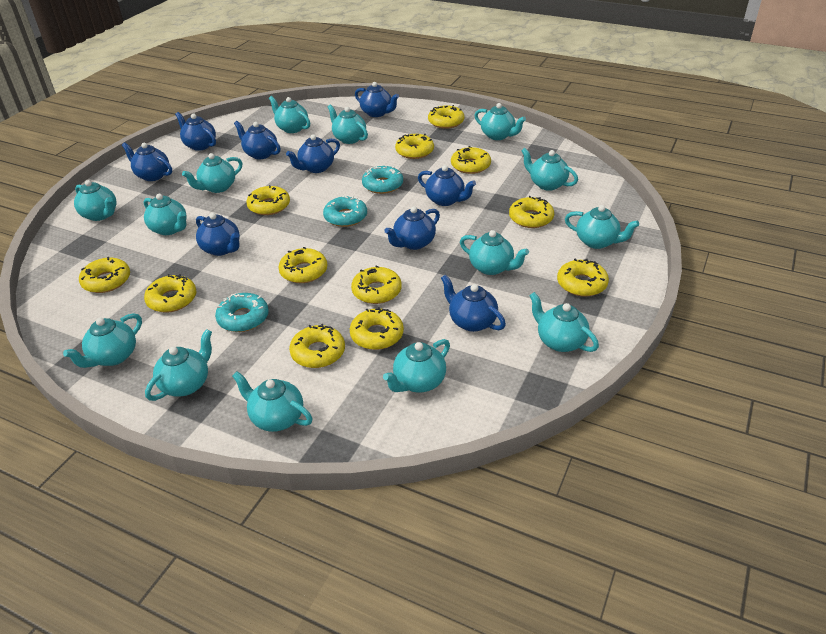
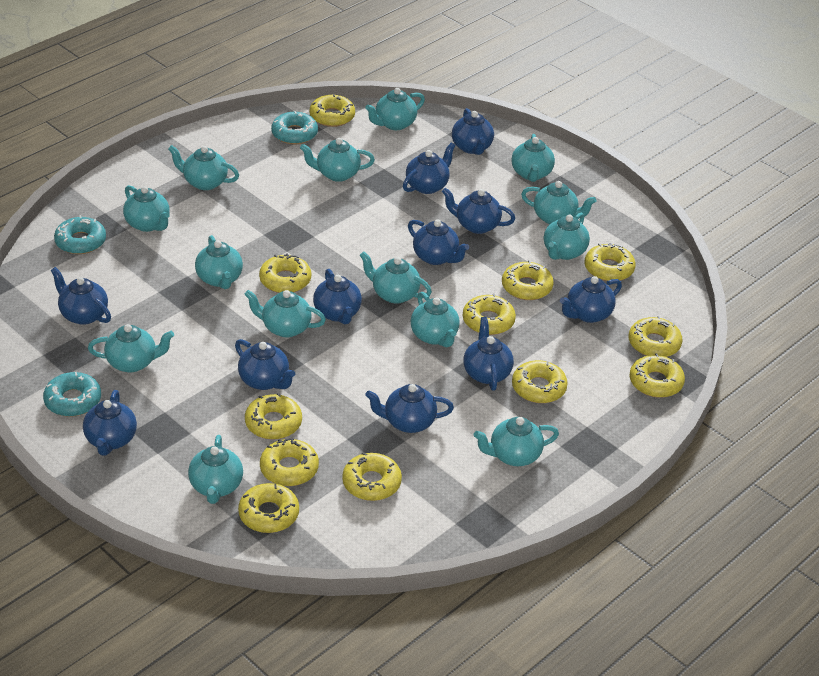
blue teapot: [122,142,172,181] [175,112,216,151] [196,213,240,256] [234,121,281,159] [286,134,340,173] [355,82,399,117] [384,206,440,250] [418,165,476,206] [441,275,506,332] = 9 -> [51,267,111,325] [83,390,137,456] [235,339,295,390] [313,269,362,324] [365,384,454,433] [403,142,456,194] [408,220,469,265] [442,188,515,234] [452,108,494,155] [463,317,514,391] [560,276,622,323] = 11

